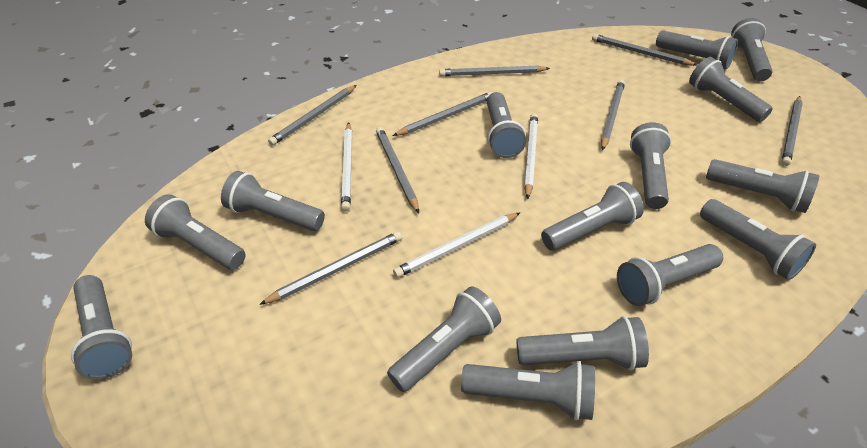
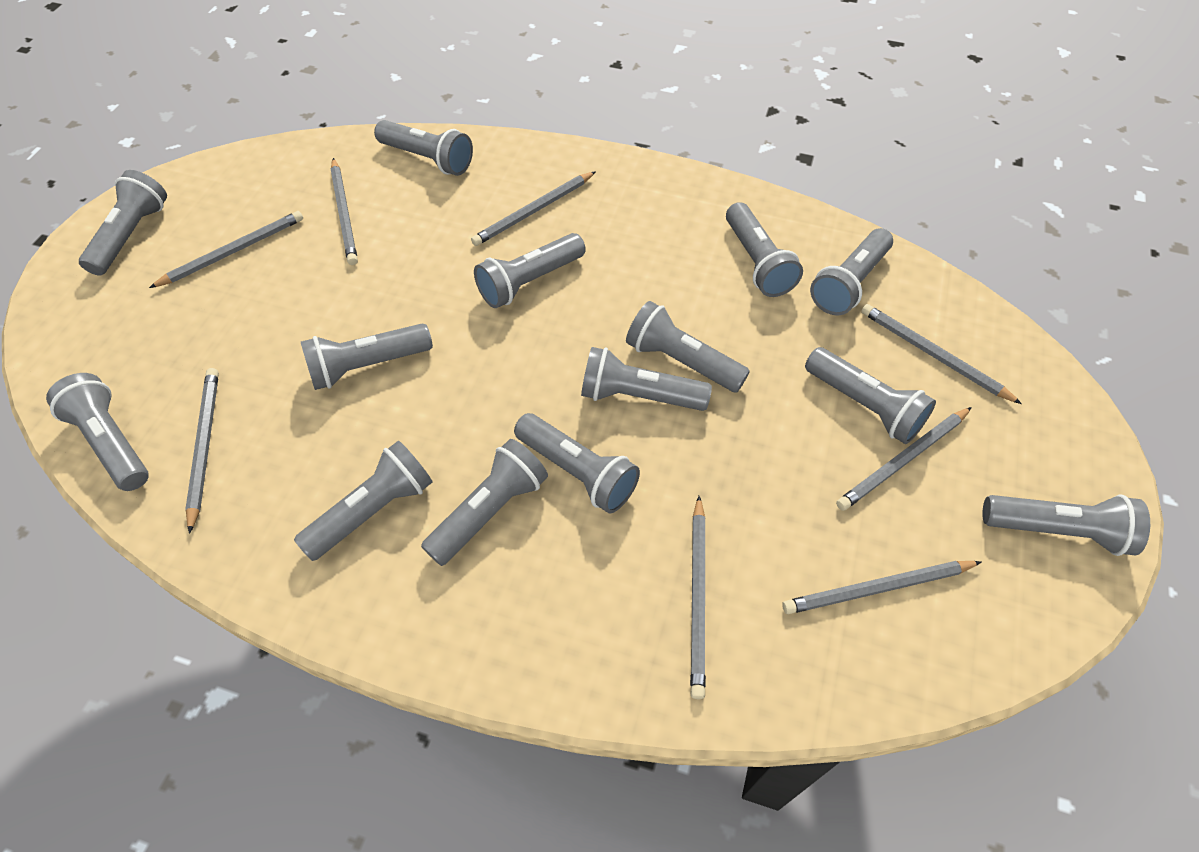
grey flashlight: [71,275,132,380] [145,194,246,270] [221,171,325,231] [387,286,501,392] [461,362,595,421] [487,92,526,158] [516,316,649,371] [541,182,644,251] [617,244,723,306] [630,122,671,209] [656,31,738,70] [689,57,773,122] [700,199,816,280] [706,159,819,213] [731,18,773,81] = 15 -> [46,373,149,491] [79,170,167,276] [294,441,432,561] [301,324,433,390] [374,120,473,176] [421,439,548,566] [474,233,586,308] [514,413,640,514] [581,347,712,411] [626,301,750,392] [726,202,803,297] [805,347,936,444] [810,228,893,315] [982,494,1150,556] = 14
white pencil: [341,122,352,211] [393,213,520,278] [524,113,538,199] = 3 -> none = 0

